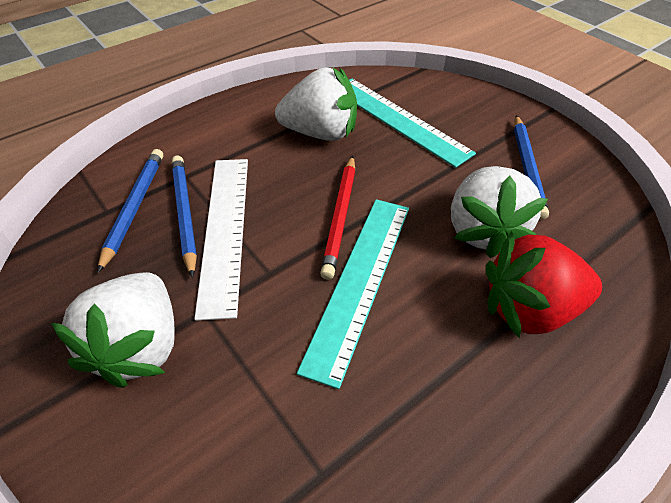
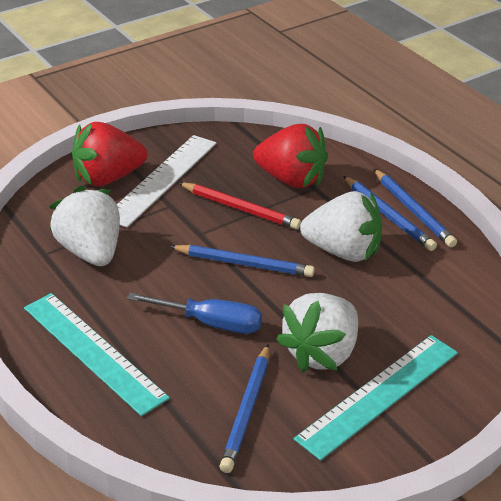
blue pencil: [97,149,163,273] [172,156,197,278] [514,115,549,220] = 3 -> [169,245,315,277] [220,344,269,473] [343,176,437,251] [374,169,457,247] = 4
blue screwdriver: none = 0 -> [127,293,262,334] = 1
red strawberry: [485,231,602,338] = 1 -> [72,122,147,186] [253,124,328,188] = 2

